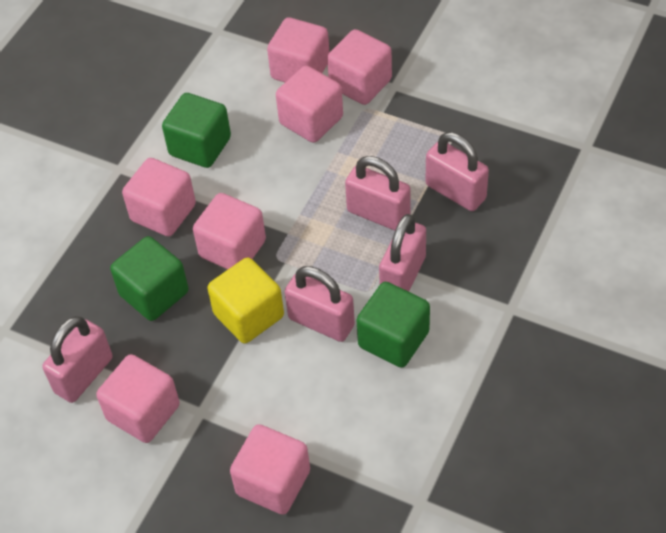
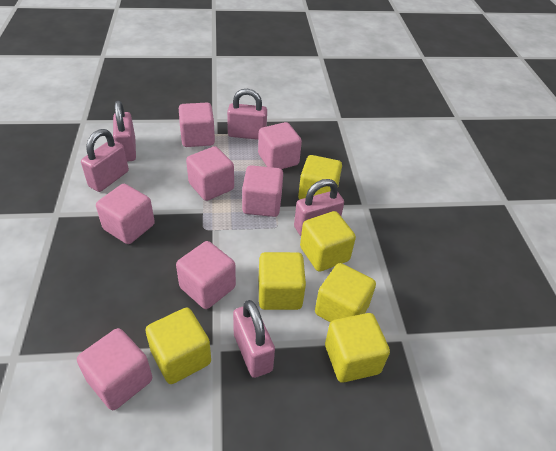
green cube: [110,236,189,321] [162,93,231,168] [356,282,430,368] = 3 -> none = 0
yellow cube: [207,257,284,344] = 1 -> [146,308,211,384] [259,252,306,310] [298,155,342,200] [300,211,356,272] [315,263,376,322] [325,313,390,383] = 6

